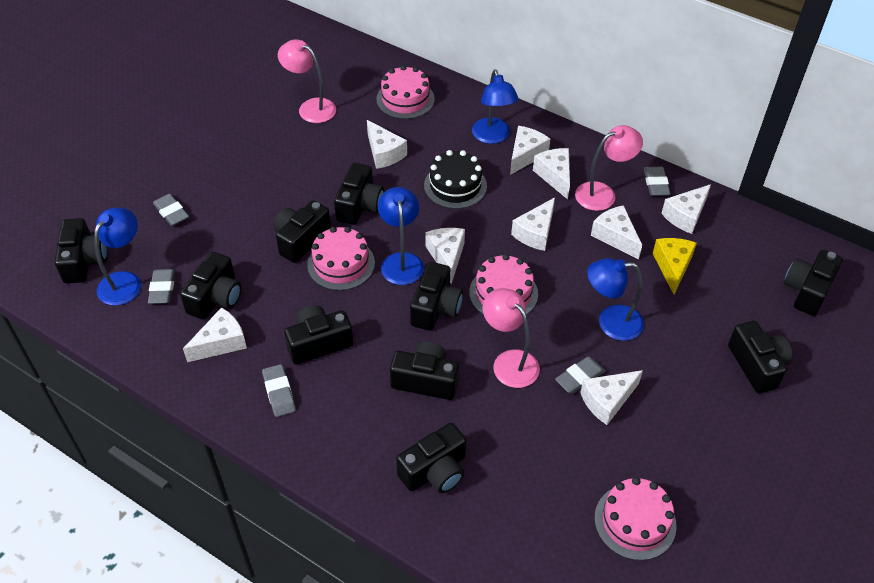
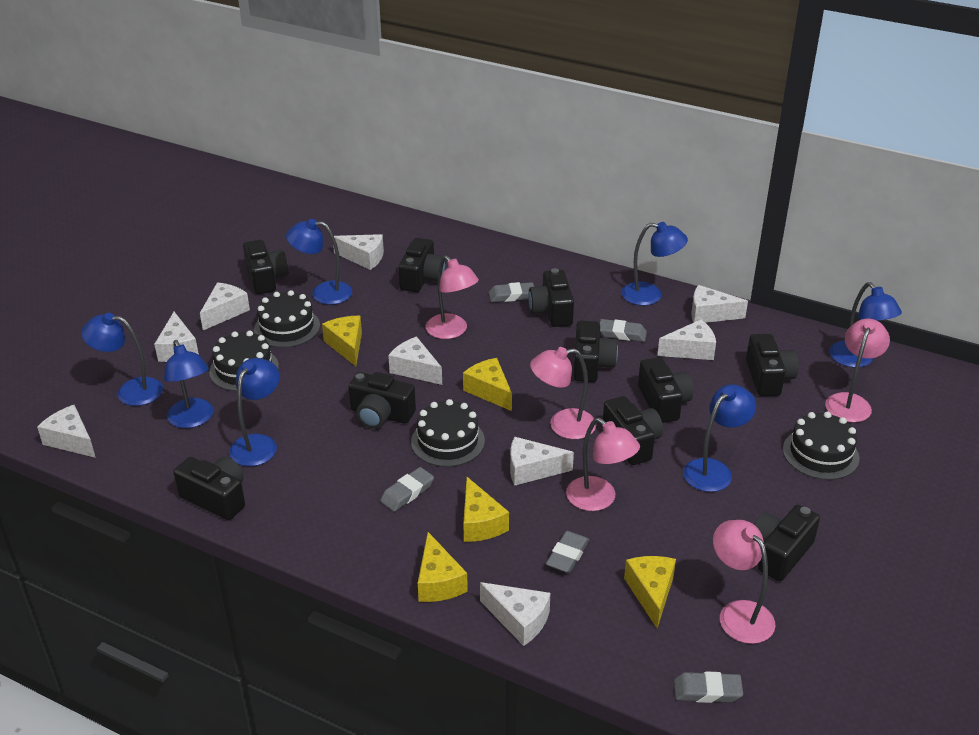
black cake: [424,150,487,209] = 1 -> [209,331,279,391] [254,290,320,348] [411,399,485,467] [783,412,860,480] = 4
blue lamp: [94,208,141,305] [378,187,424,285] [472,69,519,144] [587,258,644,341] = 4 -> [81,313,163,406] [164,340,213,428] [229,358,280,466] [286,219,352,305] [621,222,688,306] [683,385,756,492] [829,282,902,368] = 7
pink cake: [307,227,375,291] [376,65,435,119] [469,254,538,315] [594,477,677,561] = 4 -> none = 0
pink lamp: [278,39,336,123] [483,288,540,388] [575,125,643,211] = 3 -> [426,255,479,339] [530,347,596,439] [566,418,640,511] [713,520,776,644] [825,319,890,423] = 5
yellow cheese: [652,238,697,294] = 1 -> [322,316,362,366] [418,532,468,602] [463,358,512,411] [463,477,509,542] [624,556,676,628] = 5

